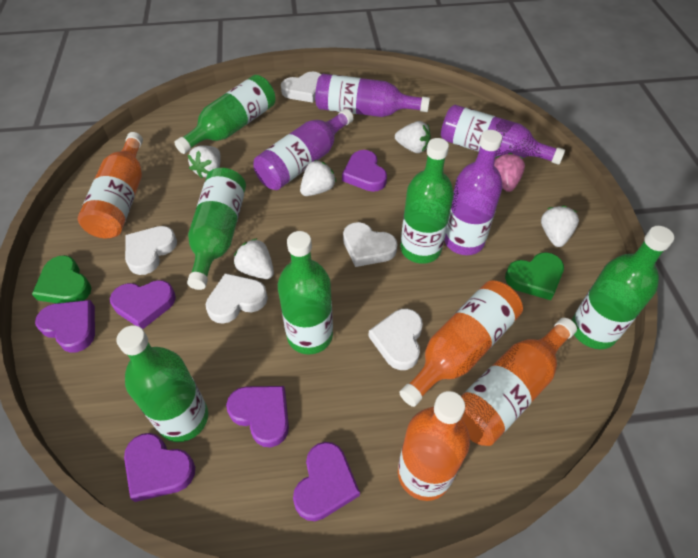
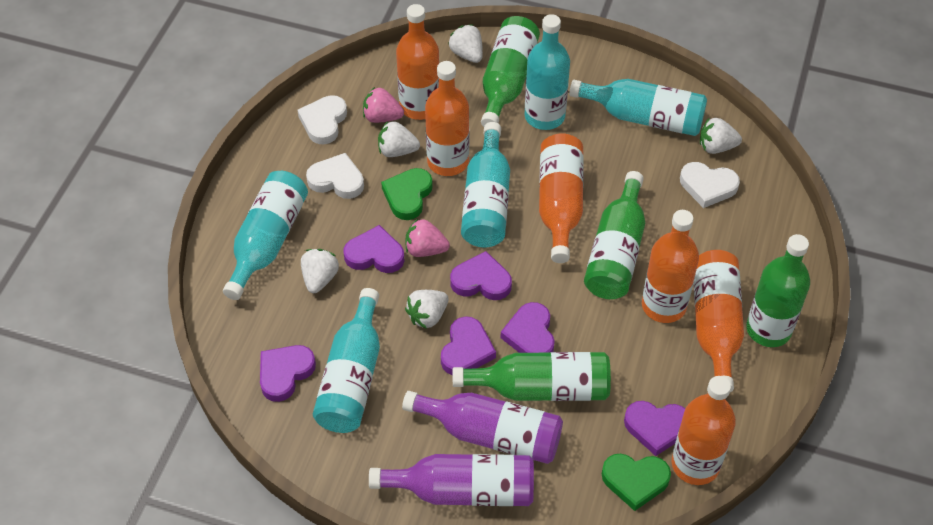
green bottle: [117,325,208,442] [174,75,275,154] [187,168,246,290] [278,231,333,355] [400,138,454,264] [572,226,674,349] = 6 -> [453,352,611,401] [481,16,540,127] [584,171,645,299] [746,234,810,347] = 4
orange bottle: [78,132,143,238] [398,391,470,501] [399,280,523,407] [461,318,577,446] = 4 -> [396,4,439,120] [425,61,469,176] [539,133,584,263] [642,210,699,323] [672,376,736,485] [693,250,744,392] = 6
pink strawberry: [494,153,525,192] = 1 -> [363,87,404,123] [405,219,450,257] = 2
purple bottle: [254,109,353,190] [315,74,430,117] [441,105,565,165] [444,130,503,255] = 4 -> [369,454,534,506] [402,391,563,464] = 2
turquoise bottle: none = 0 -> [223,171,308,300] [313,288,380,433] [461,122,510,248] [525,14,570,130] [569,79,707,136] = 5
white heart: [125,226,177,275] [206,273,268,324] [281,72,321,103] [343,222,398,267] [368,309,423,370] = 5 -> [298,95,347,144] [306,153,364,199] [680,162,740,208] = 3

